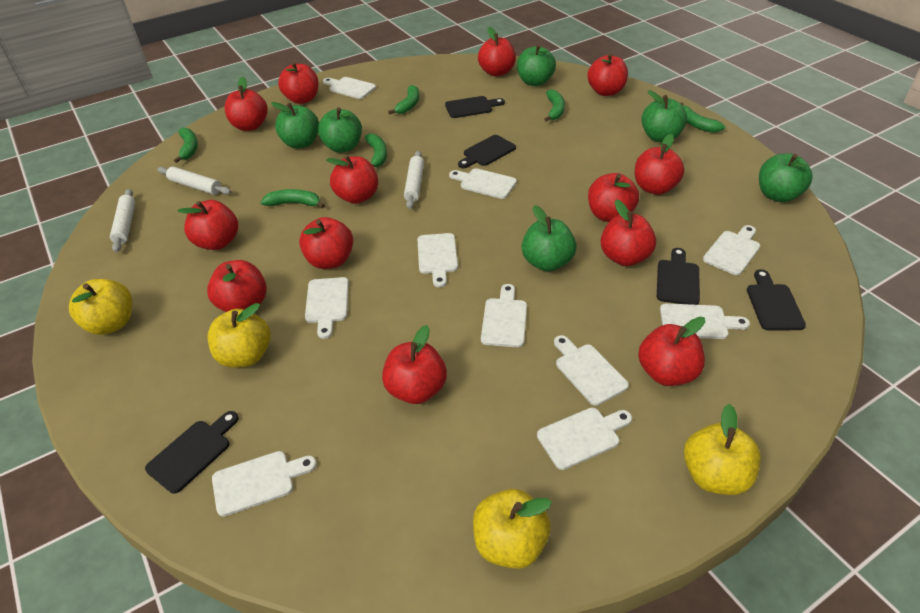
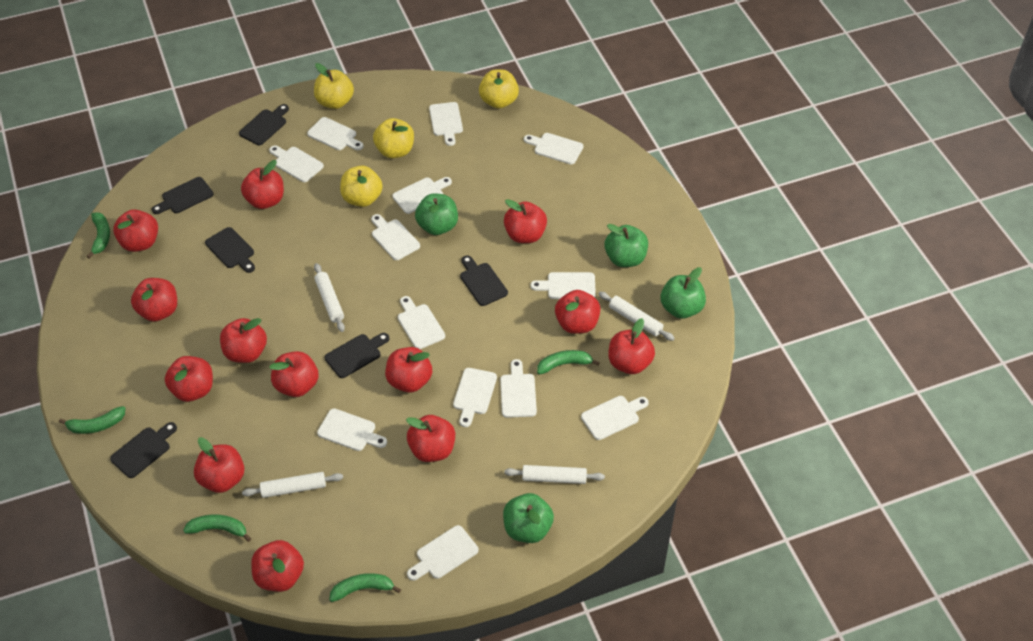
black cutting board: [145,411,239,494] [445,96,505,118] [458,135,516,168] [657,248,700,305] [747,269,806,331] = 5 -> [110,422,177,478] [152,177,214,214] [205,227,255,273] [239,104,289,145] [325,333,389,378] [460,255,508,306] = 6
green apple: [271,102,319,149] [318,107,362,153] [517,44,556,86] [522,205,577,271] [641,90,687,142] [759,154,813,202] = 6 -> [415,193,458,235] [503,493,554,543] [605,224,648,267] [660,267,706,319] = 4
green banana: [174,128,198,163] [261,189,325,208] [365,133,387,167] [388,85,419,114] [544,89,565,122] [680,103,725,133] = 6 -> [59,406,126,434] [87,212,110,258] [183,515,251,542] [329,573,401,602] [537,350,600,375] = 5
white cutting board: [212,451,317,517] [305,277,349,339] [323,77,376,99] [417,233,458,287] [449,168,517,199] [481,284,527,347] [537,408,632,470] [554,335,629,406] [660,303,750,339] [703,225,760,275] = 10 -> [269,145,324,182] [307,117,364,150] [317,408,387,451] [371,214,420,260] [392,177,452,214] [398,296,445,349] [407,525,478,580] [429,102,463,146] [453,368,497,427] [500,359,537,418] [524,133,583,164] [531,272,596,299] [581,396,649,440] = 13
white rolling pin: [110,189,135,252] [157,166,231,195] [404,151,424,209] = 3 -> [242,472,343,498] [314,263,345,332] [504,465,605,484] [599,292,675,341] = 4

